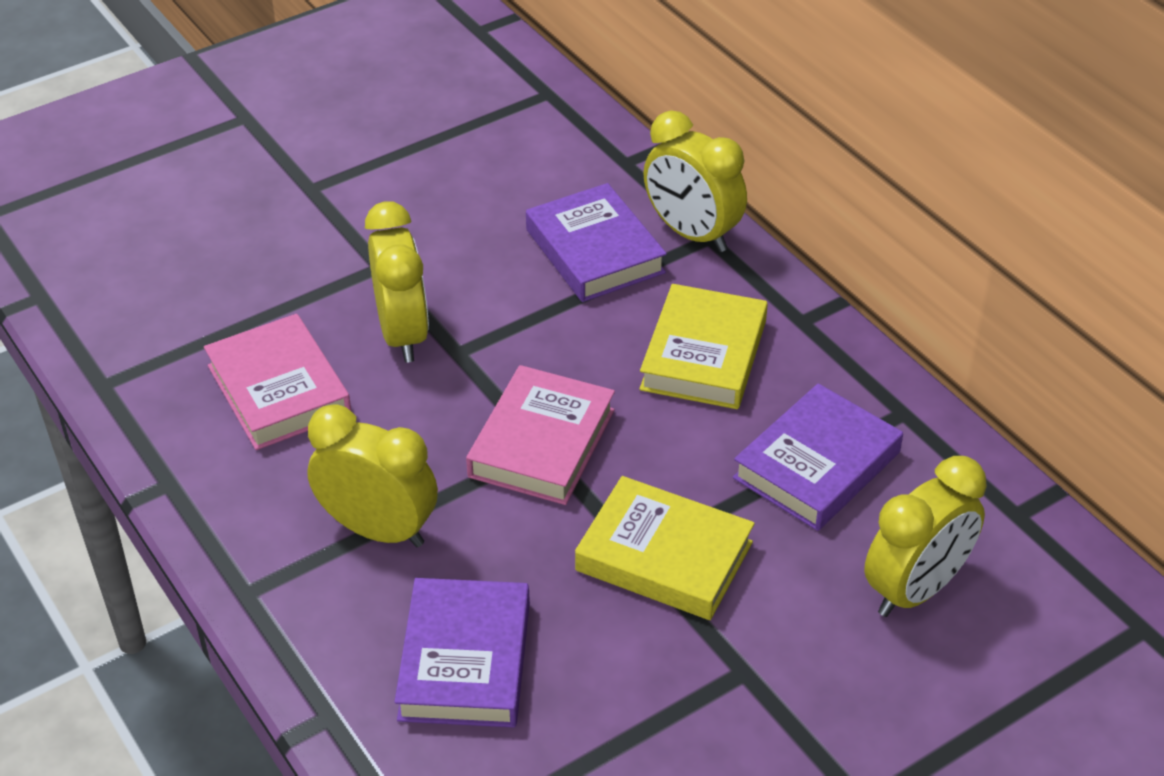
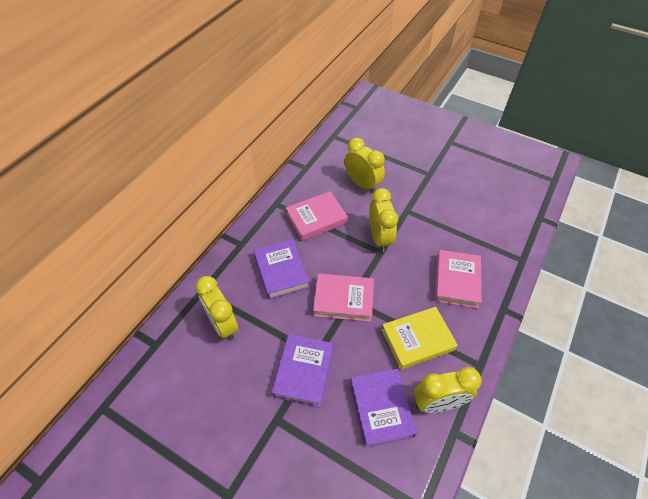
pink book: [204,314,352,450] [466,365,615,505] = 2 -> [286,191,348,241] [313,273,374,322] [435,250,482,308] = 3
yellow book: [575,476,755,620] [639,284,768,409] = 2 -> [382,307,458,370] = 1

